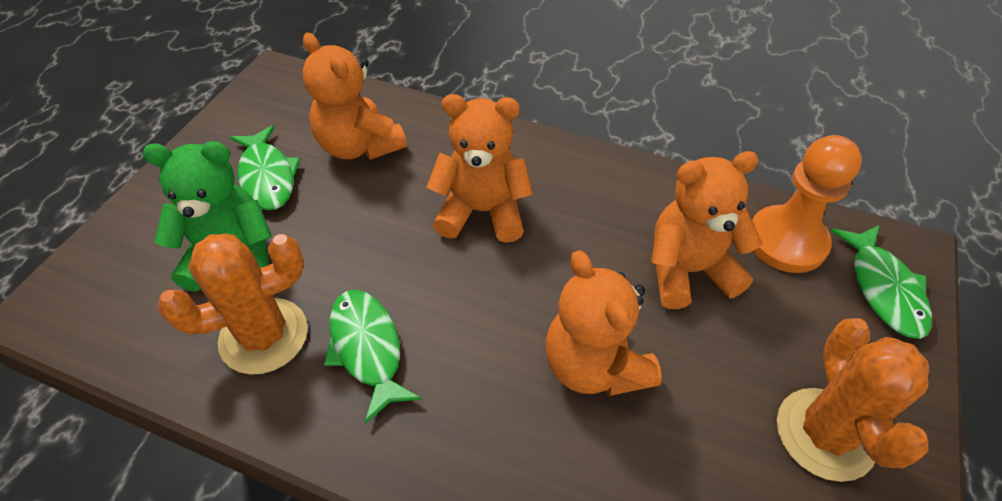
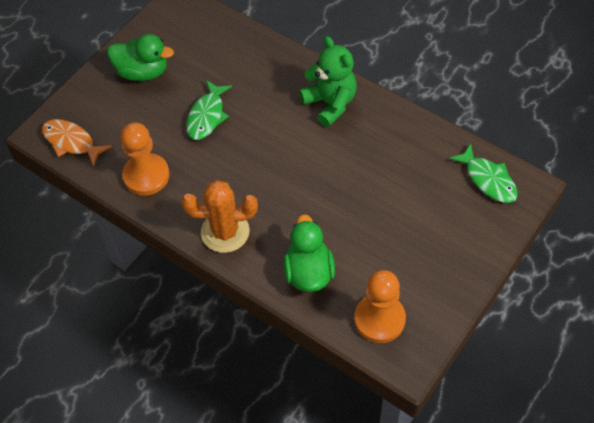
green duck: none = 0 -> [108,34,174,81] [283,214,335,292] = 2
green fish: [230,125,301,210] [324,290,422,424] [831,225,932,339] = 3 -> [186,80,232,140] [449,143,518,203] = 2
orange cactus: [158,234,308,375] [777,318,929,482] = 2 -> [181,180,258,253] = 1
orange fish: none = 0 -> [42,119,112,167] = 1
orange pawn: [752,135,862,273] = 1 -> [120,123,170,195] [354,270,406,343] = 2
orange teddy bear: [302,33,407,160] [427,94,533,243] [545,250,662,396] [651,151,762,309] = 4 -> none = 0

